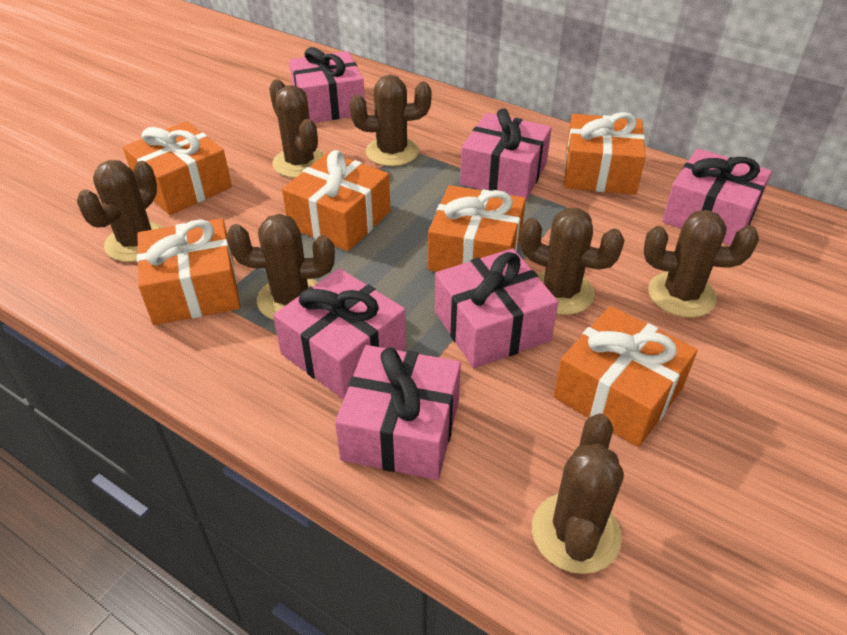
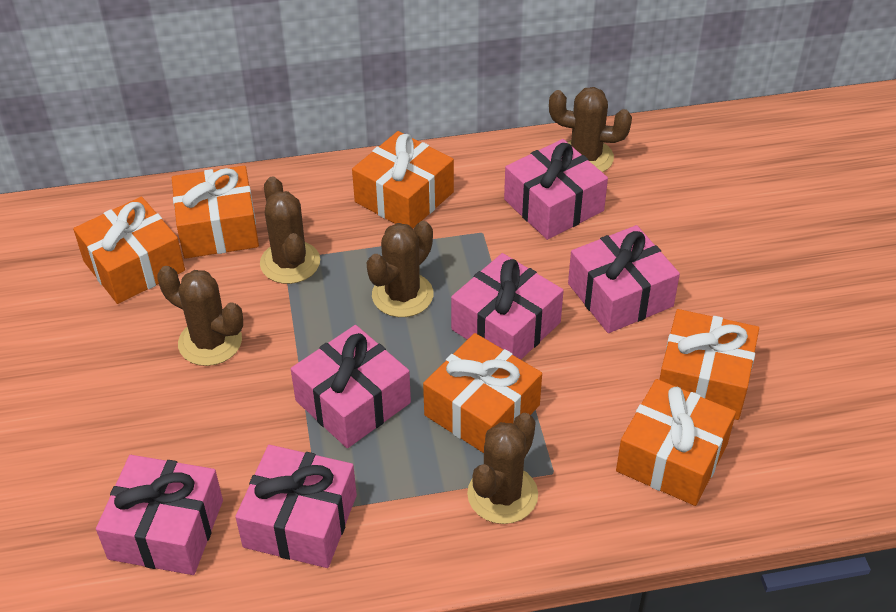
brown cactus: [77,160,164,262] [226,214,335,320] [269,79,325,178] [350,75,432,166] [520,208,625,315] [532,413,624,574] [644,210,759,318] = 7 -> [157,266,243,366] [260,176,320,284] [367,221,433,317] [467,413,538,524] [549,87,632,172] = 5

